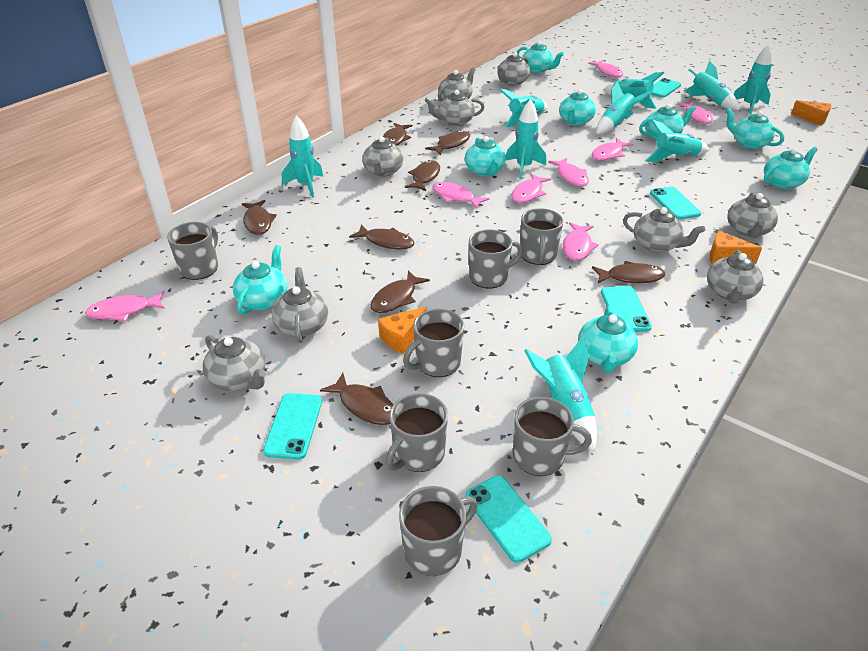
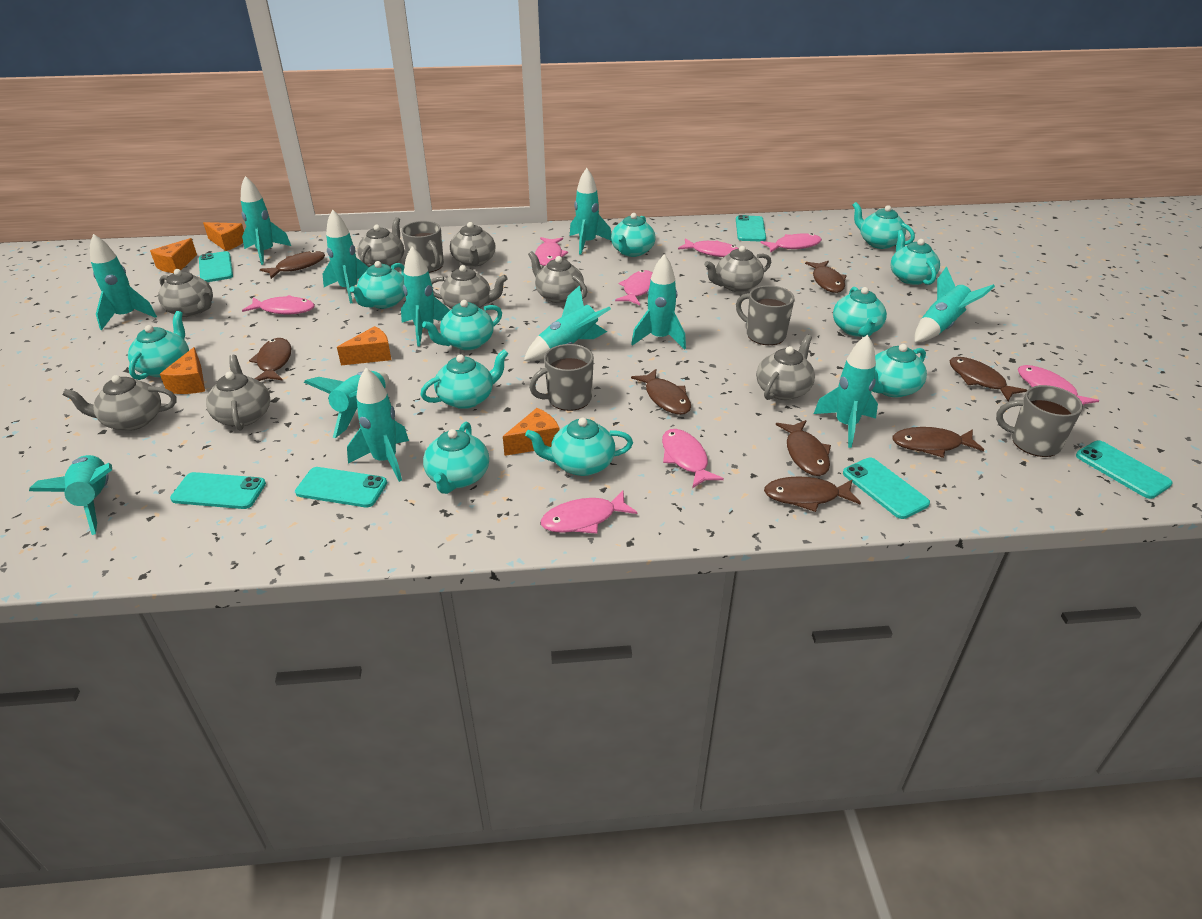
grey mug: [167,222,218,280] [385,393,448,472] [399,486,478,576] [403,309,464,377] [469,229,523,288] [513,397,592,476] [520,208,563,265] = 7 -> [401,221,444,273] [529,344,594,411] [736,285,795,345] [996,385,1083,457] = 4
orange cheese: [378,307,427,354] [710,231,762,264] [791,100,831,126] = 3 -> [150,238,197,273] [160,347,205,394] [203,222,244,251] [337,326,391,365] [503,408,559,456] = 5
turquoise phone: [263,393,322,460] [465,476,552,563] [601,286,652,332] [650,78,681,98] [650,187,701,220] = 5 -> [170,472,266,509] [199,251,233,282] [295,467,387,507] [736,215,766,242] [843,458,930,519] [1076,440,1172,499] = 6
turquoise rocket: [282,115,324,198] [499,88,547,127] [506,99,546,179] [524,336,597,452] [596,81,650,134] [603,72,664,109] [645,119,709,162] [684,61,740,110] [734,44,772,115] = 9 -> [29,455,112,535] [90,234,157,330] [241,176,291,265] [304,371,389,438] [323,210,369,303] [347,368,409,482] [401,246,450,346] [524,285,611,361] [570,168,611,255] [631,254,686,350] [814,335,878,448] [915,267,995,342] = 12
turquoise teapot: [233,245,287,314] [465,136,506,176] [517,41,564,73] [559,89,596,126] [578,306,638,373] [639,104,696,140] [726,108,784,149] [764,147,818,189] = 8 -> [128,311,189,380] [350,261,405,309] [420,349,509,409] [422,300,502,350] [423,422,489,494] [525,417,633,476] [611,213,655,257] [833,287,887,337] [852,202,915,249] [872,344,927,397] [890,230,940,285] = 11

